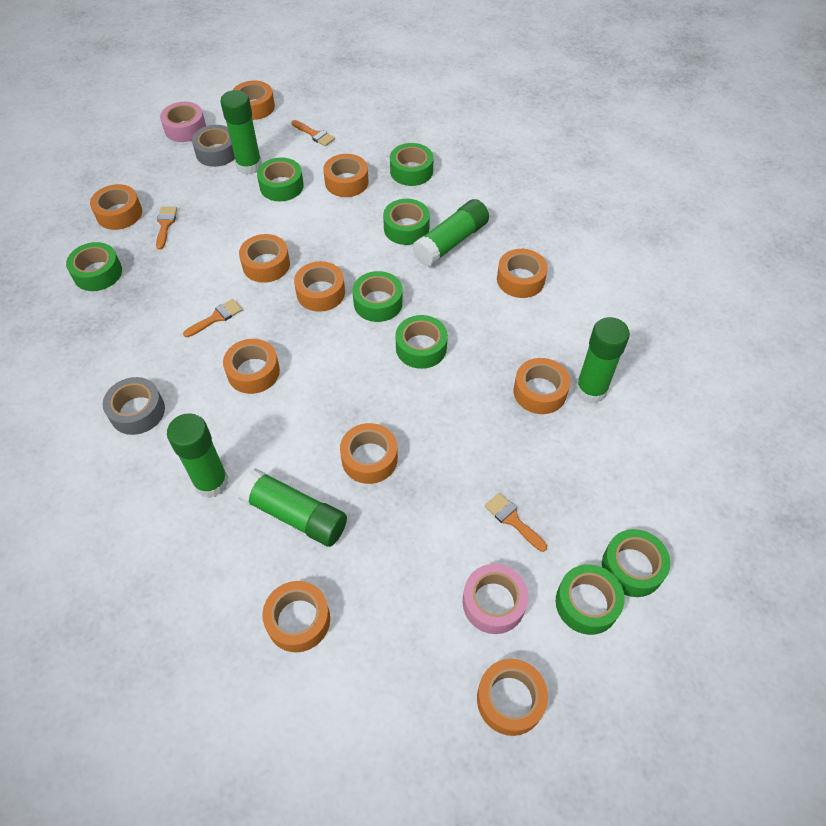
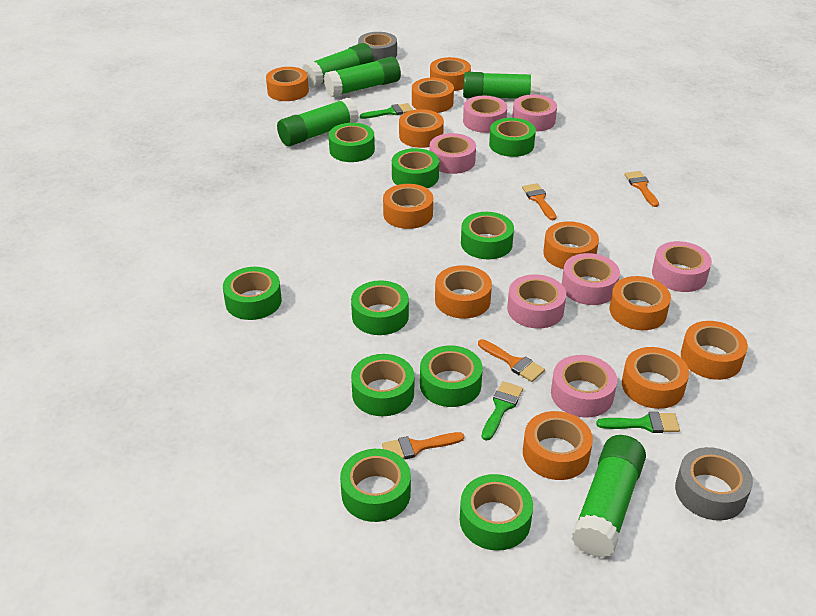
green brush: none = 0 -> [360,103,413,119] [482,381,523,441] [596,412,680,433] = 3
green tape: [66,242,122,291] [257,157,304,201] [352,271,403,322] [383,199,430,245] [390,143,434,186] [395,315,448,369] [556,564,625,635] [602,529,671,597] = 8 -> [223,267,282,320] [329,123,375,162] [340,449,411,522] [351,280,409,335] [351,354,414,416] [392,148,439,188] [420,345,483,407] [460,474,533,551] [461,212,514,259] [489,118,536,157] = 10
pink tape: [160,102,206,142] [463,564,528,634] = 2 -> [429,133,476,174] [463,96,507,133] [507,274,566,328] [512,95,557,132] [551,355,617,417] [562,253,620,305] [652,241,712,292] = 7

